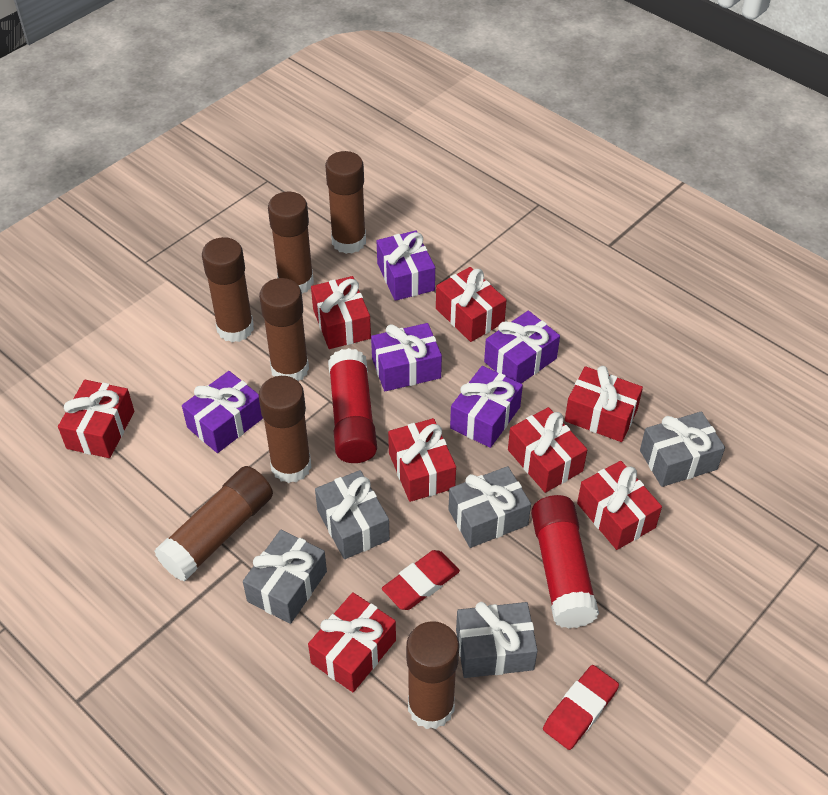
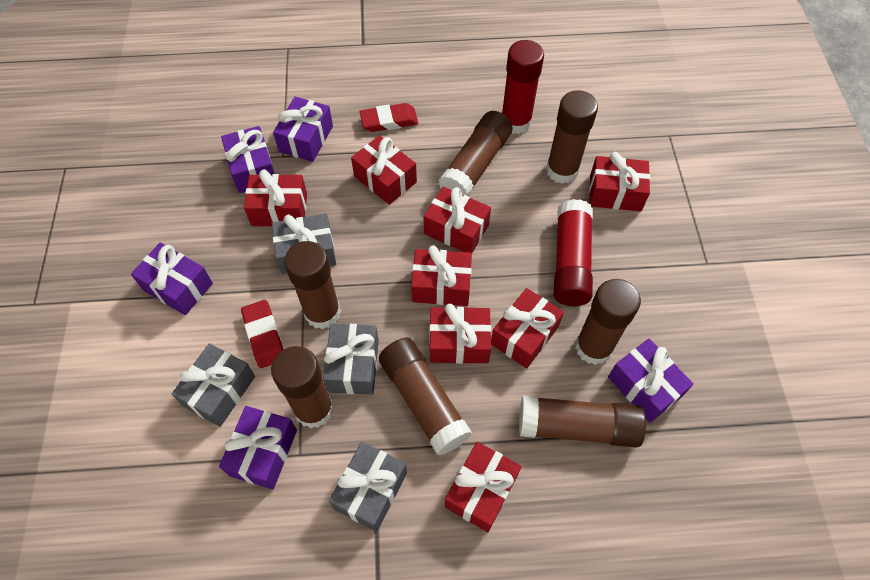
grey gift: [243,530,327,624] [315,470,390,559] [448,466,531,548] [456,602,538,678] [640,411,725,487] = 5 -> [172,343,255,427] [272,214,336,275] [323,324,379,395] [329,442,407,532] = 4

